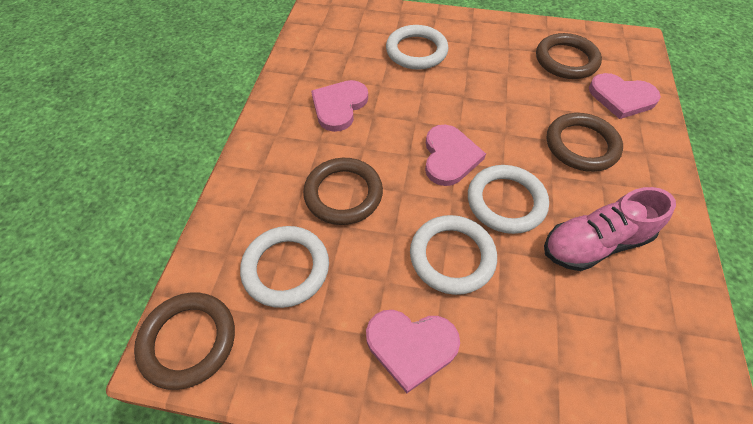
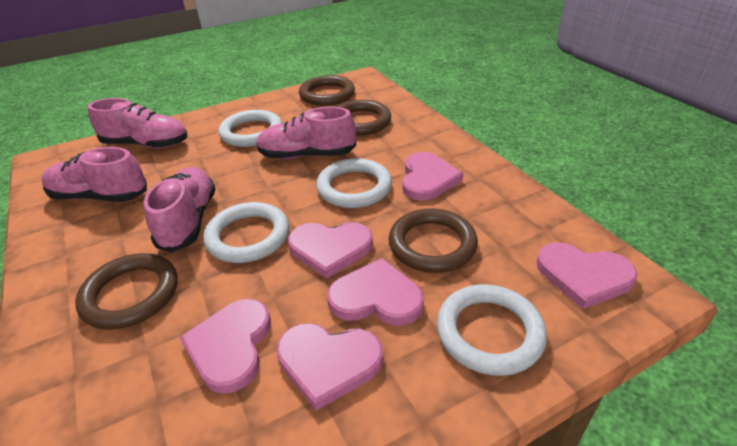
pink heart: [311,80,368,132] [366,310,460,393] [425,125,486,186] [589,73,661,119] = 4 -> [180,299,271,394] [277,323,383,411] [288,222,373,278] [327,258,424,326] [402,152,464,201] [536,243,638,309] = 6
pink shoe: [544,187,676,271] = 1 -> [41,147,147,202] [88,98,187,148] [144,167,216,252] [256,107,356,159] = 4

